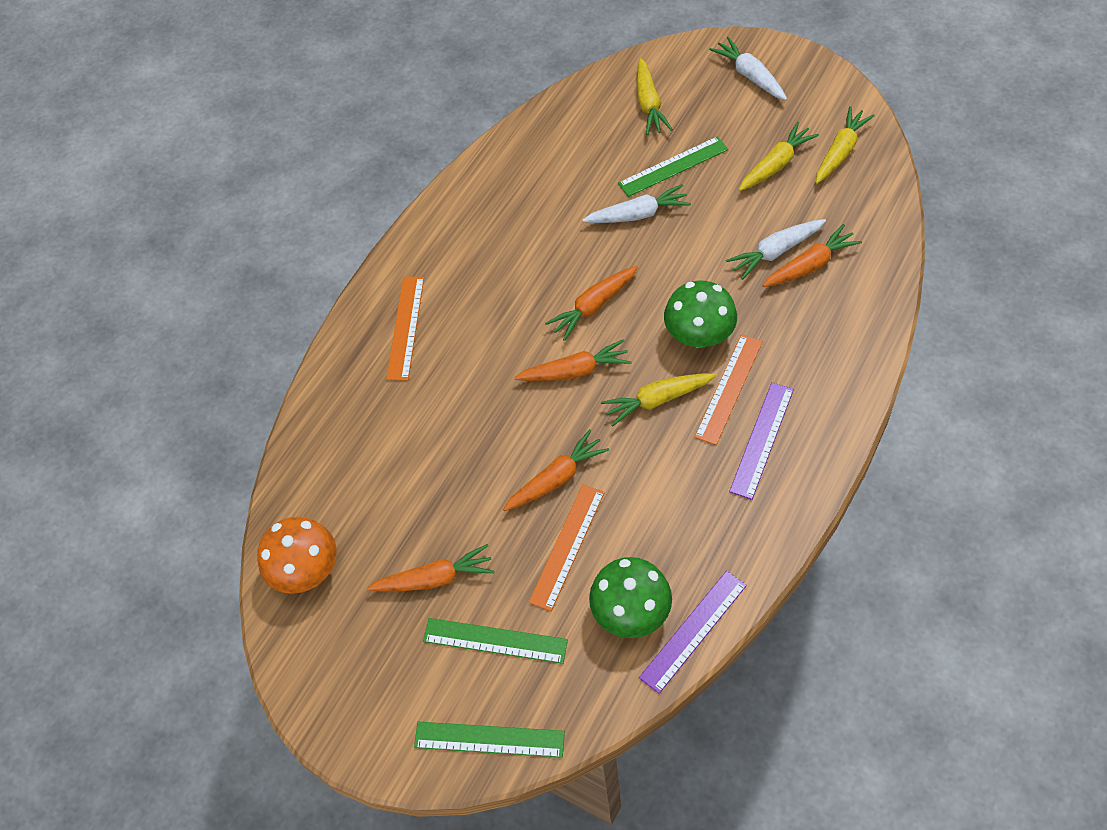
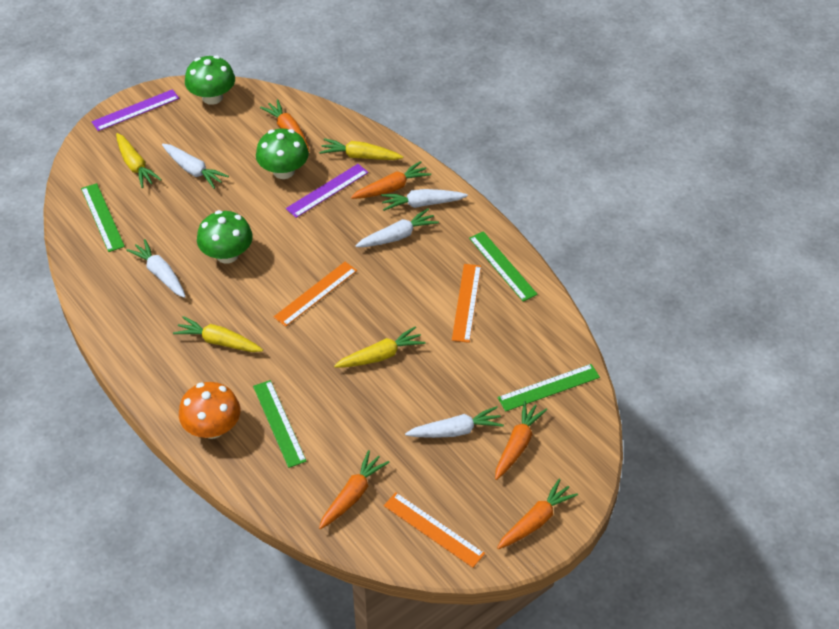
green mushroom: [589,557,672,638] [664,281,737,348] = 2 -> [185,56,235,105] [197,210,253,264] [256,129,309,179] = 3
green ruler: [414,722,565,758] [423,618,568,664] [618,136,728,197] = 3 -> [81,183,125,252] [253,380,307,468] [469,231,538,302] [497,364,600,412] = 4
white carrot: [582,184,691,223] [709,37,787,100] [726,219,826,280] = 3 -> [126,239,186,298] [162,144,229,189] [355,209,439,247] [381,189,468,211] [405,406,504,438] = 5

